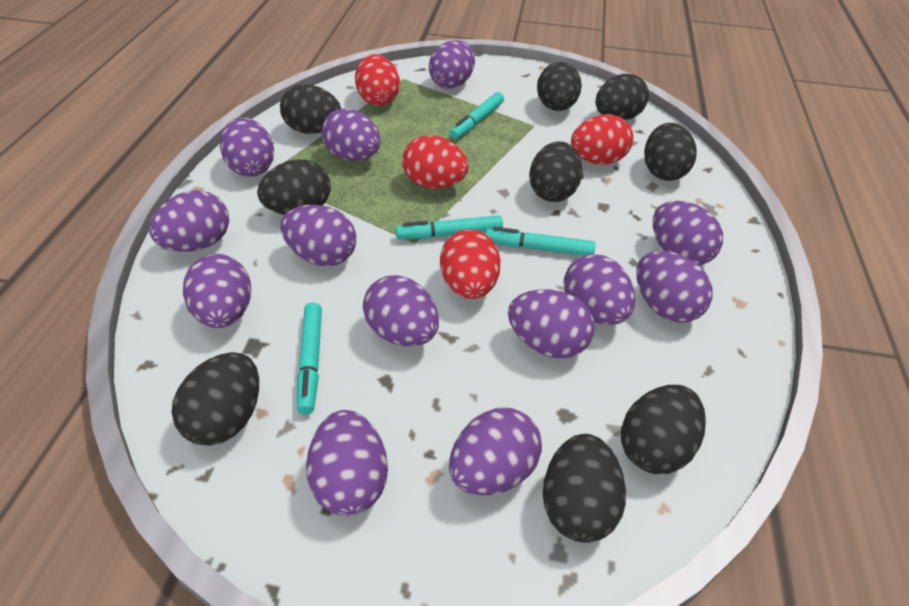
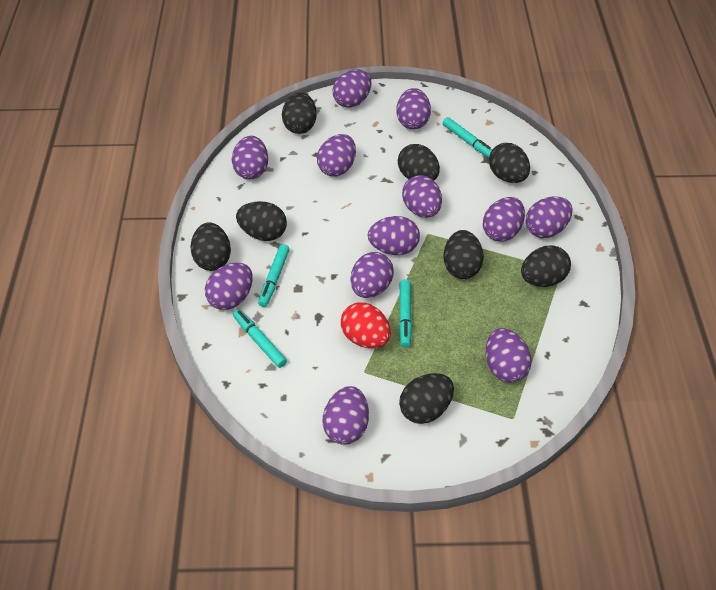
black egg: [171,352,259,446] [257,159,331,215] [280,84,341,134] [529,141,583,202] [537,62,582,111] [543,434,626,543] [596,74,649,120] [621,385,706,474] [644,123,697,181] = 9 -> [191,222,231,271] [236,201,287,241] [282,92,317,134] [398,144,440,180] [399,373,454,424] [443,230,484,279] [489,143,530,183] [521,245,571,287] = 8
purple egg: [149,190,229,252] [183,254,251,328] [220,117,274,177] [281,205,356,266] [306,410,388,516] [321,109,381,161] [363,275,439,346] [429,40,475,89] [449,408,542,496] [508,289,595,359] [563,254,635,325] [636,251,713,323] [653,201,723,266] = 13 -> [205,263,253,310] [232,136,268,180] [317,134,356,176] [323,386,369,444] [333,70,371,108] [351,252,394,298] [368,216,420,255] [396,88,431,129] [402,175,442,218] [483,197,525,242] [486,328,532,383] [526,197,573,238] = 12
red egg: [355,54,400,106] [402,135,469,189] [440,229,501,299] [571,114,633,165] = 4 -> [341,302,391,348] = 1

